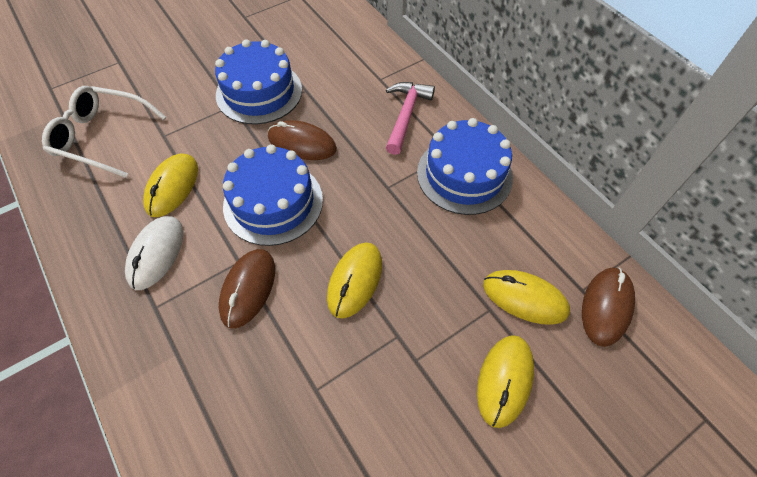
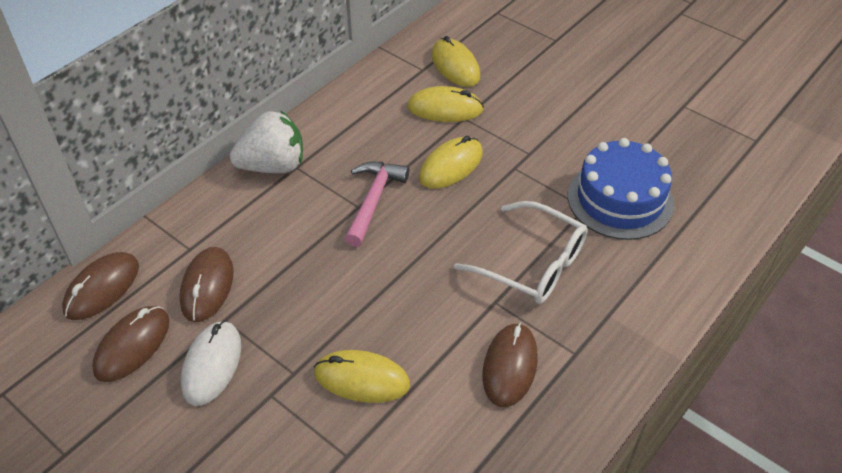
blue cake: [215,39,302,124] [223,144,323,246] [417,118,513,215] = 3 -> [568,138,674,240] = 1
brown mouse: [219,249,275,328] [268,120,337,160] [582,267,635,347] = 3 -> [62,252,139,320] [92,306,170,382] [180,247,233,322] [483,323,538,407] = 4
white strawberry: none = 0 -> [230,110,303,173] = 1

